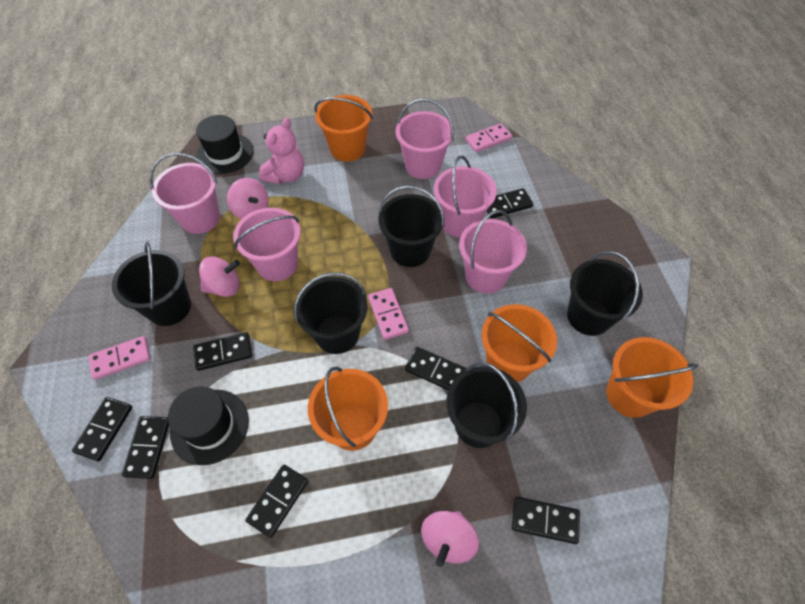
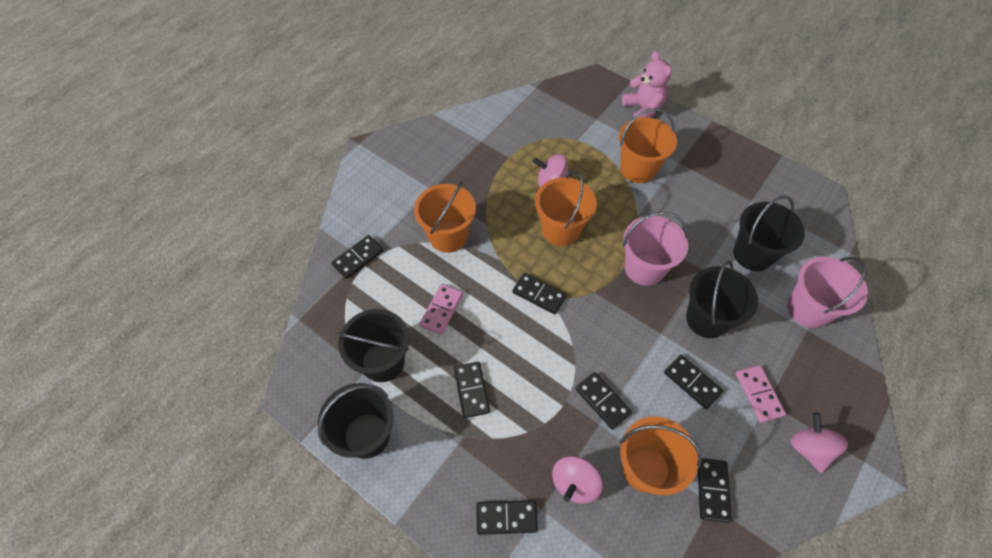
black bucket: [112,242,191,326] [294,272,368,354] [379,185,444,267] [446,362,527,448] [567,251,643,336] = 5 -> [318,383,394,459] [337,309,409,382] [686,261,758,338] [733,195,805,271] = 4
black hat: [168,386,249,465] [196,115,254,174] = 2 -> none = 0
pink bucket: [150,153,220,234] [233,208,301,281] [396,98,454,179] [434,155,497,237] [459,210,527,293] = 5 -> [623,212,688,286] [787,256,868,328] = 2
pink domino: [88,336,151,380] [368,288,409,340] [466,123,512,152] = 3 -> [420,284,463,335] [736,365,786,423] = 2

